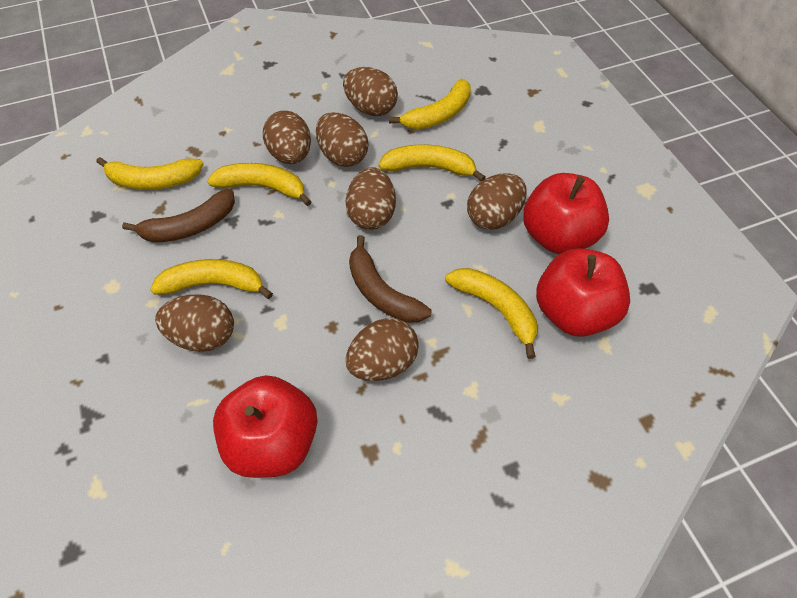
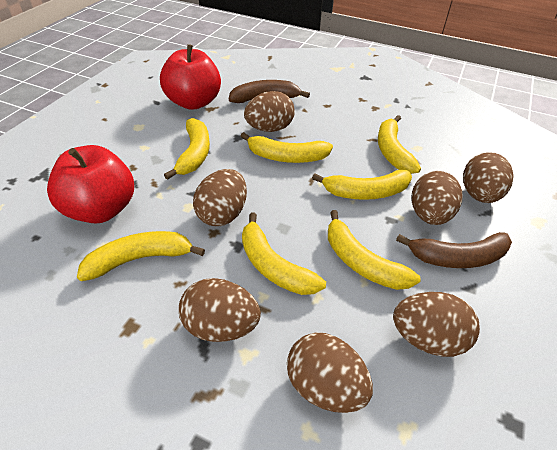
red apple: [213,375,318,478] [523,173,609,254] [536,248,630,337] = 3 -> [47,145,134,224] [160,44,221,110] = 2
yellow banana: [96,157,203,190] [150,259,273,299] [207,163,312,206] [378,144,486,181] [389,79,471,130] [445,268,537,359] = 6 -> [77,231,205,281] [164,118,210,180] [241,132,333,163] [242,213,326,295] [312,169,412,200] [328,210,421,290] [378,115,421,174] = 7

